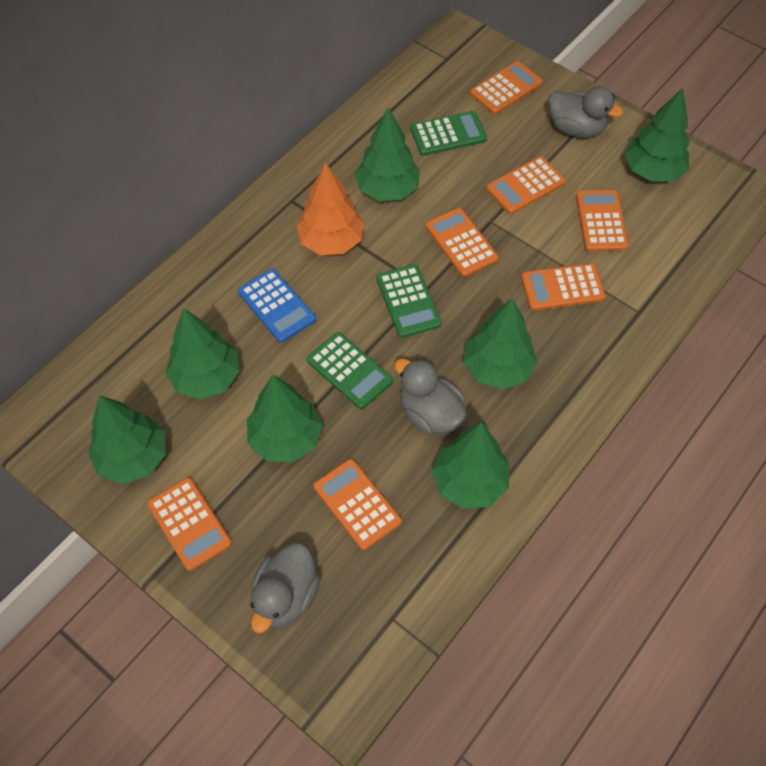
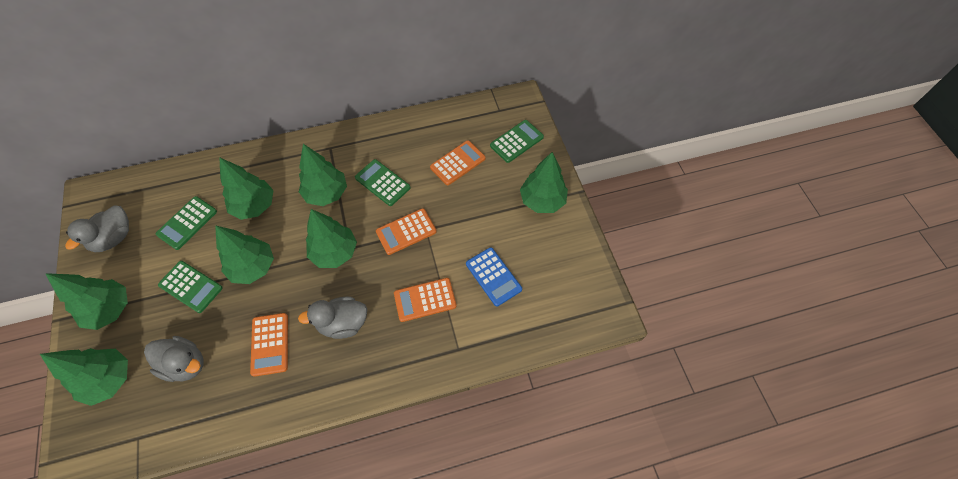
green calculator: [307,332,393,409] [376,264,441,338] [410,111,487,156] = 3 -> [156,196,217,250] [158,261,222,313] [355,159,410,206] [490,120,544,163] = 4
orange calculator: [147,477,232,571] [313,459,402,550] [426,208,499,277] [470,61,543,114] [486,156,566,214] [521,263,606,311] [576,190,629,252] = 7 -> [250,313,288,377] [376,208,437,255] [394,278,457,322] [430,140,486,185] = 4
orange tree: [296,162,364,255] = 1 -> none = 0

